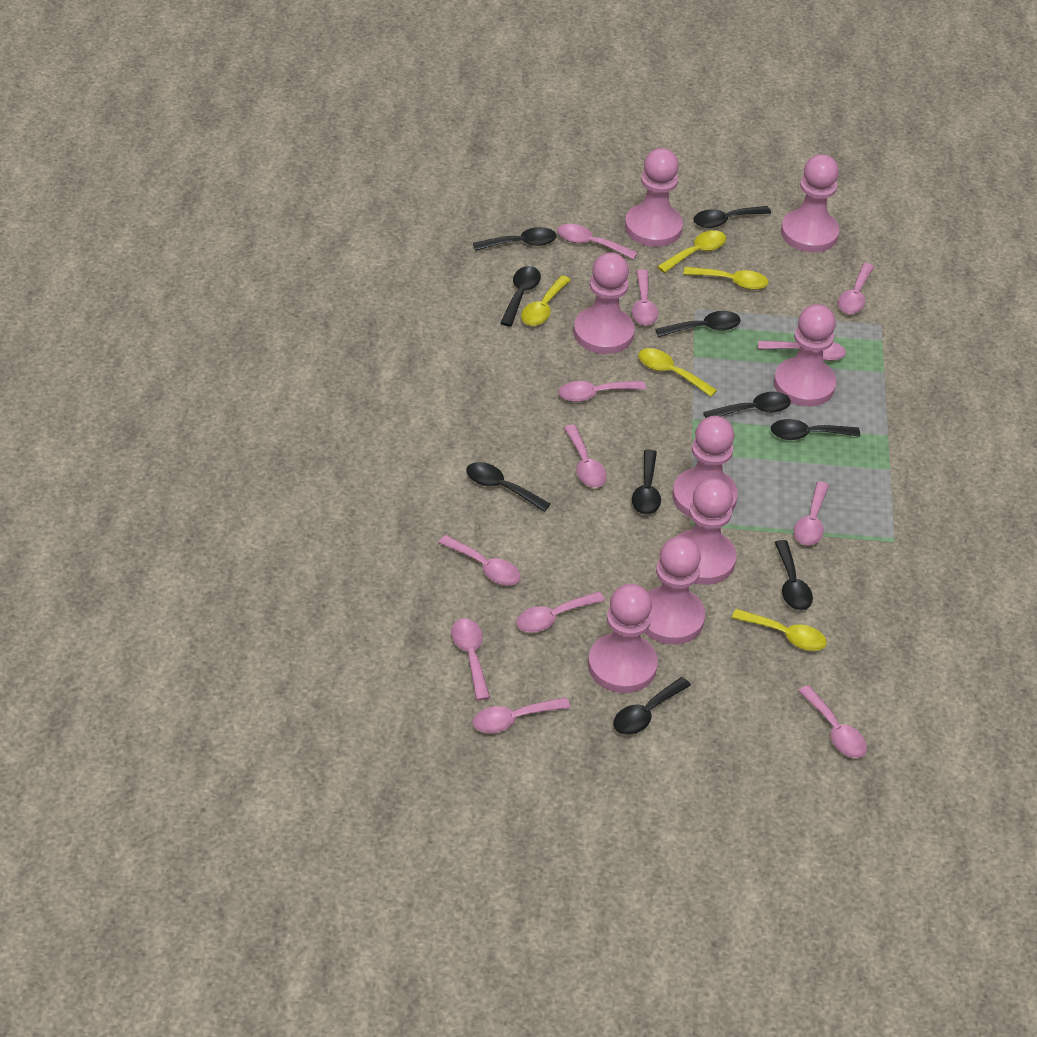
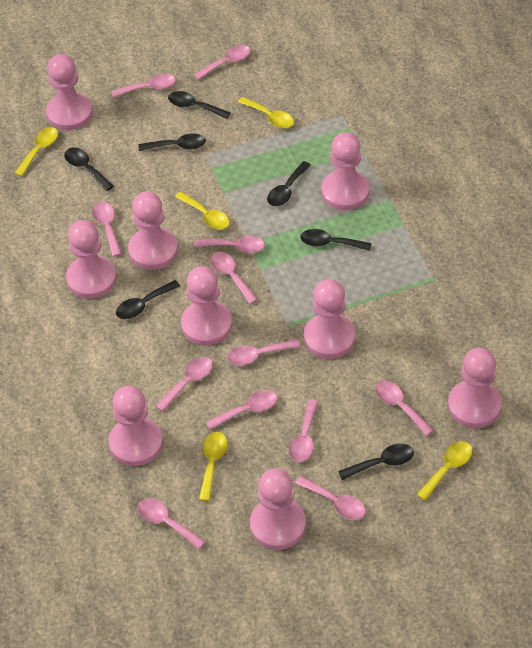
black spoon: [466,462,550,512] [473,227,557,251] [500,266,541,327] [613,677,691,735] [632,449,661,515] [655,311,741,337] [693,206,771,228] [703,392,791,418] [771,419,860,440] [775,540,813,610] = 10 -> [64,147,113,191] [116,280,180,319] [139,133,206,151] [168,91,230,119] [267,161,311,206] [301,229,372,251] [338,444,414,480] = 7
pink pawn: [574,252,635,354] [588,584,658,693] [625,148,683,247] [644,536,705,645] [672,416,738,517] [677,478,737,585] [774,304,836,406] [781,154,840,252] = 8 -> [46,54,93,130] [66,220,117,299] [109,386,163,466] [128,191,178,270] [181,266,232,345] [250,468,306,550] [304,279,355,359] [321,132,369,210] [448,348,502,428] = 9

